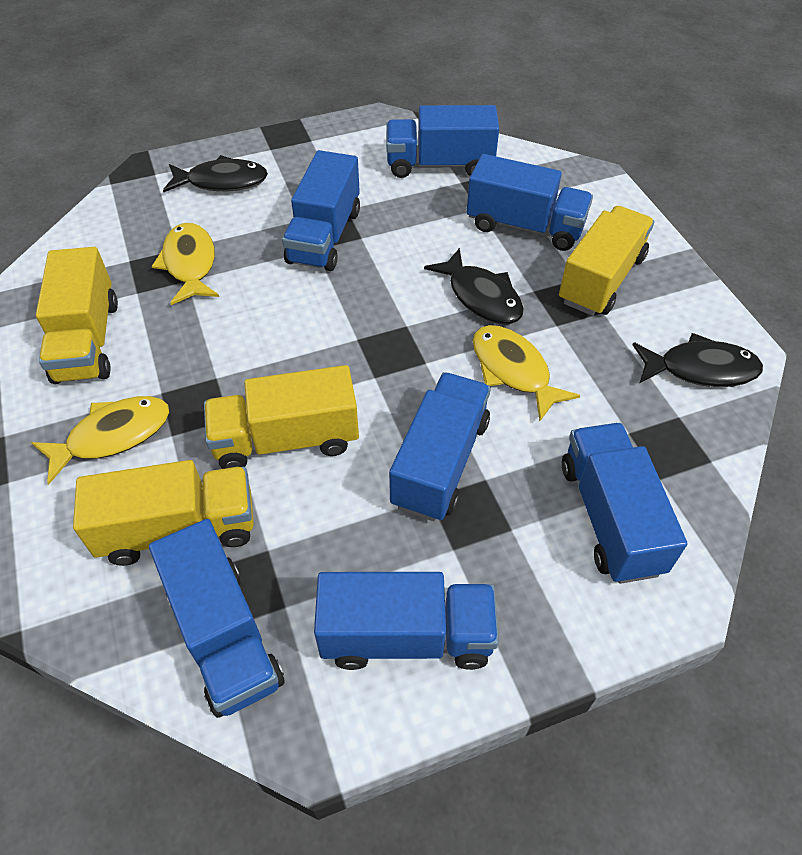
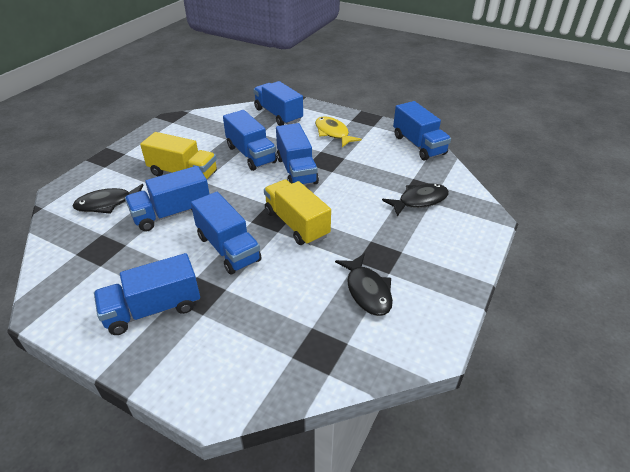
yellow fish: [31,396,169,485] [152,223,219,305] [473,325,580,421] = 3 -> [315,116,362,147] = 1
yellow truck: [36,247,118,384] [73,460,254,566] [204,365,359,469] [559,206,654,316] = 4 -> [140,132,217,179] [264,179,331,245] = 2

